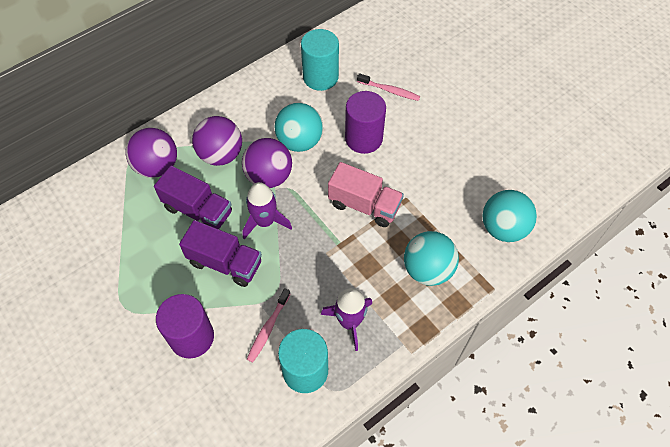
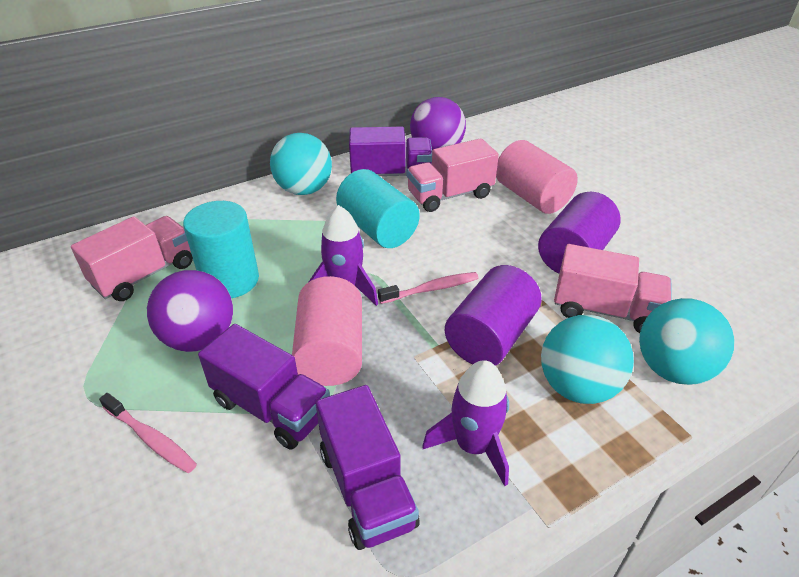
pink cylinder: none = 0 -> [292,276,362,386] [496,140,578,214] = 2
pink truck: [328,162,404,227] = 1 -> [71,216,193,301] [406,138,499,212] [554,244,671,333] = 3
purple ball: [126,128,177,178] [192,116,242,166] [242,138,292,188] = 3 -> [147,270,233,352] [410,97,466,151] = 2
purple truck: [154,166,232,229] [179,220,262,287] = 2 -> [198,324,330,450] [316,385,420,550] [349,127,432,176] = 3

